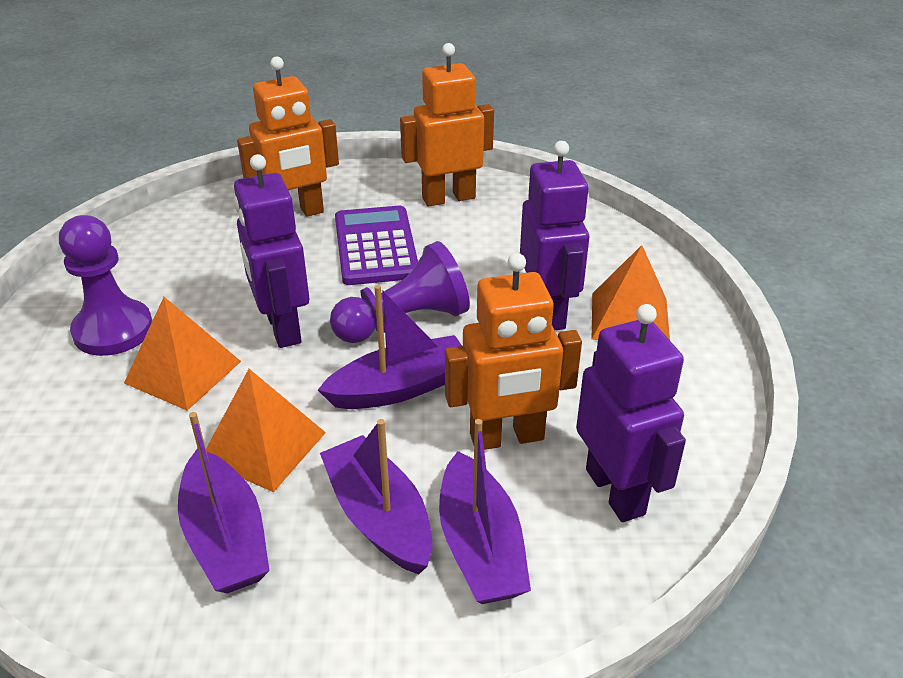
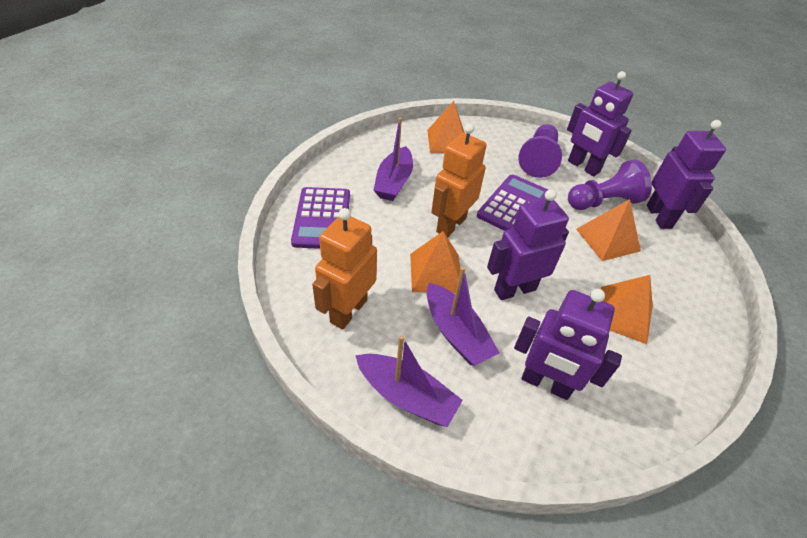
orange pyramid: [124,297,241,411] [206,369,326,492] [592,245,670,340] = 3 -> [410,231,460,293] [427,101,465,153] [576,199,641,261] [601,275,653,344] = 4
orange robot: [237,56,339,216] [400,43,494,206] [445,253,582,450] = 3 -> [312,208,377,329] [431,124,486,238] = 2
purple boat: [178,412,270,593] [318,285,462,409] [320,419,433,574] [439,419,531,604] = 4 -> [356,335,463,427] [374,118,413,201] [427,267,500,366] = 3
purple calculator: [335,206,418,285] = 1 -> [291,187,350,249] [477,174,548,231] = 2
purple robot: [234,154,309,348] [520,141,589,330] [576,304,686,522] = 3 -> [487,189,569,300] [514,289,622,400] [567,71,633,176] [647,120,726,229] = 4

